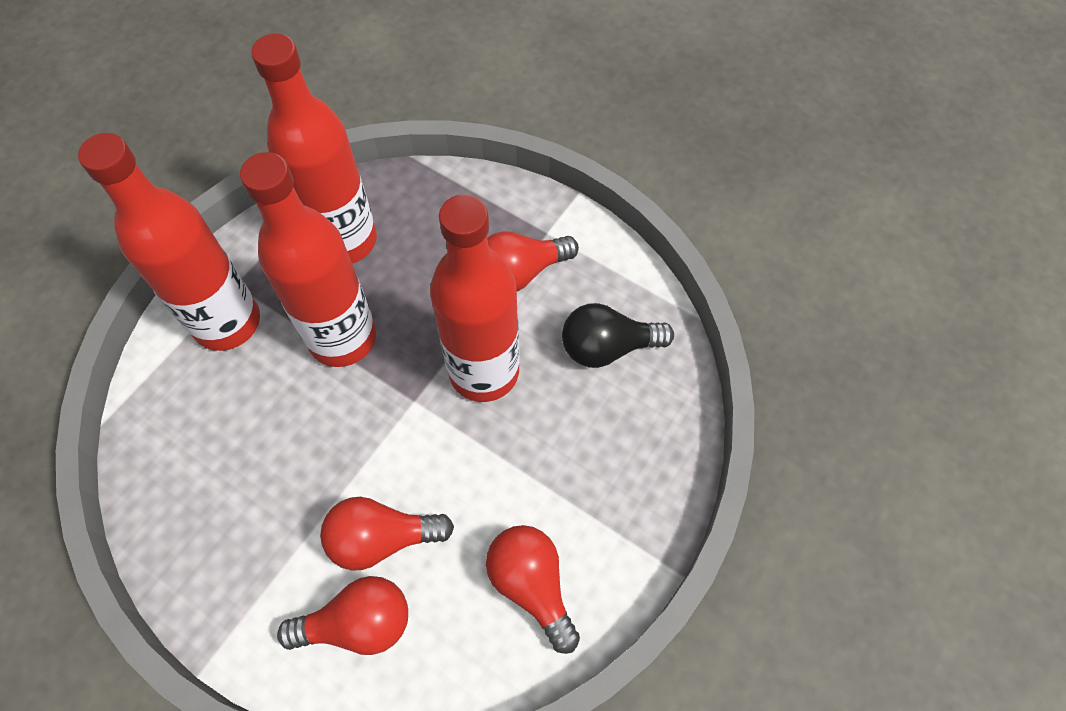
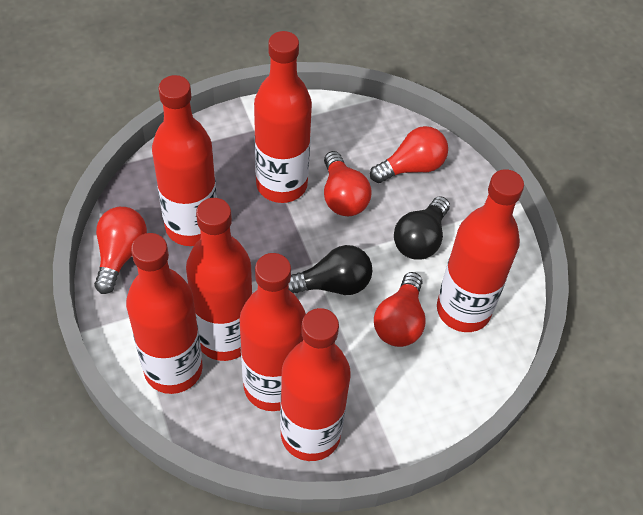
black light bulb: [562,303,674,368] = 1 -> [288,245,372,295] [394,196,450,260] = 2
red bottle: [78,133,260,351] [240,152,376,367] [251,34,377,263] [430,194,520,402] = 4 -> [126,233,203,394] [152,75,217,246] [186,198,253,361] [239,253,306,411] [254,31,312,203] [280,308,351,461] [437,169,524,332] = 7

